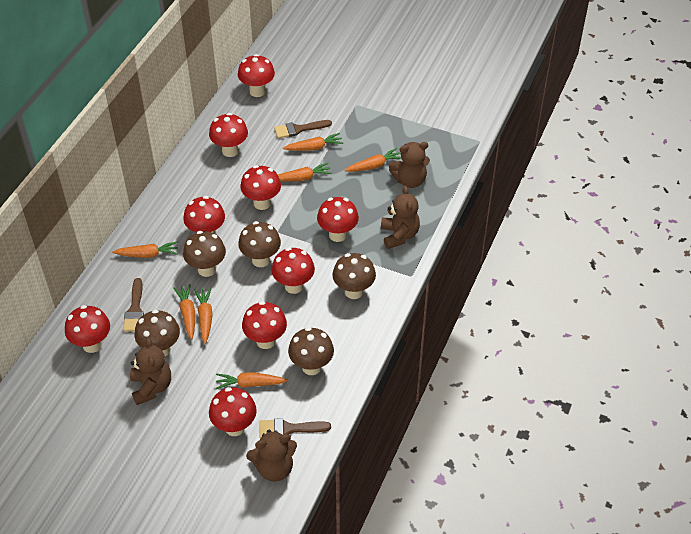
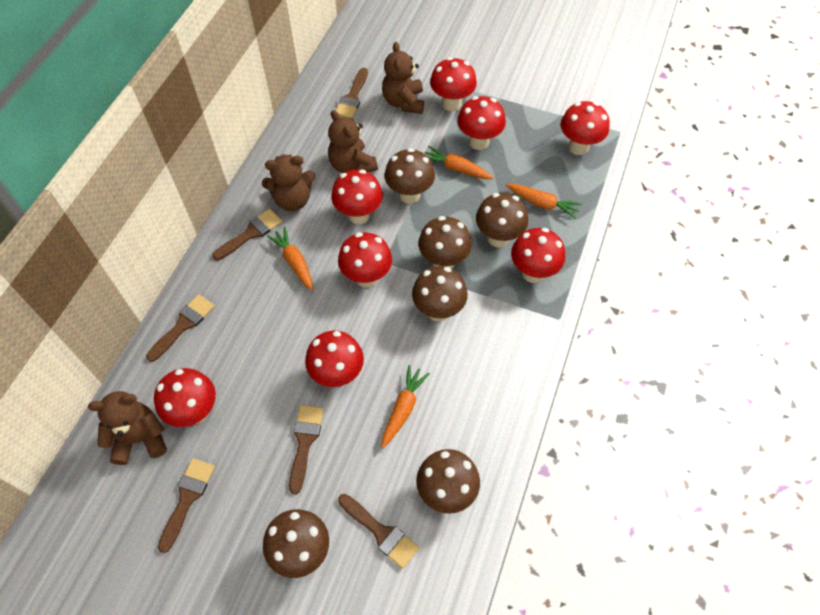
brown brush: [123,278,144,332] [259,418,331,438] [274,120,332,138] = 3 -> [146,294,215,362] [158,458,215,553] [212,209,282,261] [289,405,324,494] [336,68,368,119] [338,494,419,569] = 6
brown mushroom: [134,310,180,356] [183,231,226,277] [238,221,281,267] [288,327,334,375] [333,253,376,299] = 5 -> [263,509,329,578] [385,148,435,204] [412,266,468,322] [416,449,480,514] [418,216,472,269] [476,193,528,248] = 6
orange carrot: [112,242,178,258] [173,284,195,339] [194,288,213,344] [216,372,288,389] [278,163,332,181] [283,133,343,151] [344,148,401,172] = 7 -> [267,227,313,291] [382,365,430,448] [425,146,494,179] [506,184,582,219] = 4
red mushroom: [65,305,110,353] [183,196,225,234] [209,113,248,157] [209,387,257,436] [238,54,275,97] [240,165,281,210] [242,301,287,349] [272,247,315,294] [317,197,359,242] = 9 -> [154,368,216,427] [305,331,364,387] [331,169,383,224] [338,232,392,288] [430,57,477,111] [457,96,506,150] [511,228,565,283] [561,101,610,155] = 8

